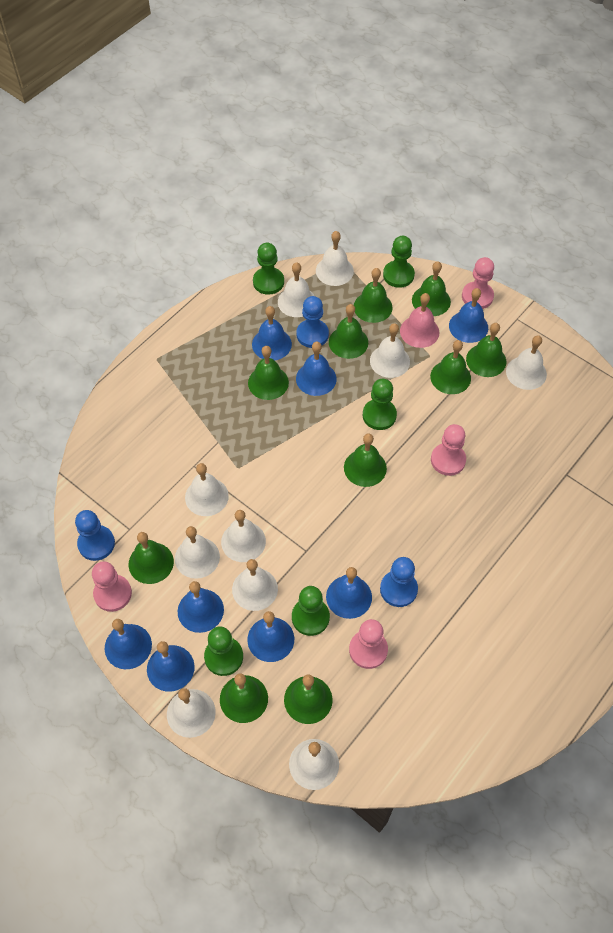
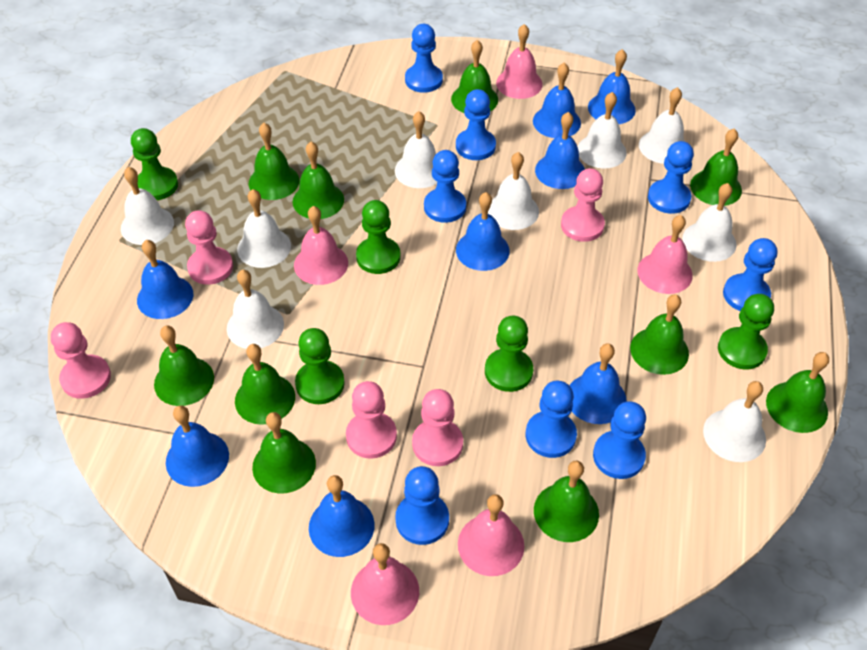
blue pawn: [75,510,115,561] [296,296,329,348] [380,557,418,607] = 3 -> [395,466,449,545] [405,24,443,93] [424,150,466,223] [456,89,496,160] [526,381,577,458] [593,401,646,479] [648,141,694,214] [723,238,777,311] = 8
pink bell: [400,293,440,348] = 1 -> [294,206,348,285] [351,543,419,625] [458,494,524,576] [496,24,543,99] [637,215,693,294] = 5
pink pawn: [92,561,132,612] [349,619,388,669] [431,424,466,476] [462,257,494,309] = 4 -> [51,322,111,399] [185,210,233,285] [346,381,397,459] [412,389,463,466] [561,168,605,242] = 5
white bell: [167,688,216,738] [175,526,220,579] [185,463,229,516] [221,510,266,562] [232,559,278,611] [278,262,315,317] [289,739,339,790] [316,231,354,286] [370,323,410,378] [506,335,547,390] = 10 -> [121,167,174,245] [227,269,284,349] [237,189,291,268] [395,111,437,188] [488,152,539,230] [577,92,627,169] [639,87,686,164] [682,183,737,262] [703,381,766,462] = 9

